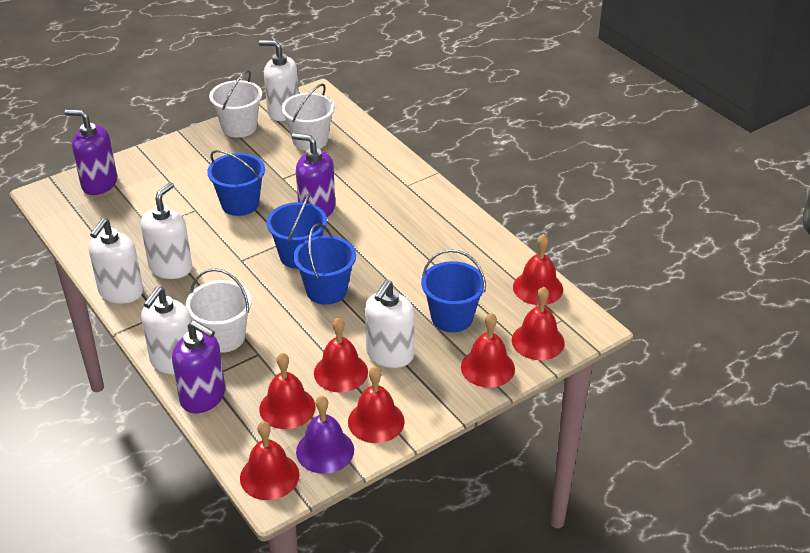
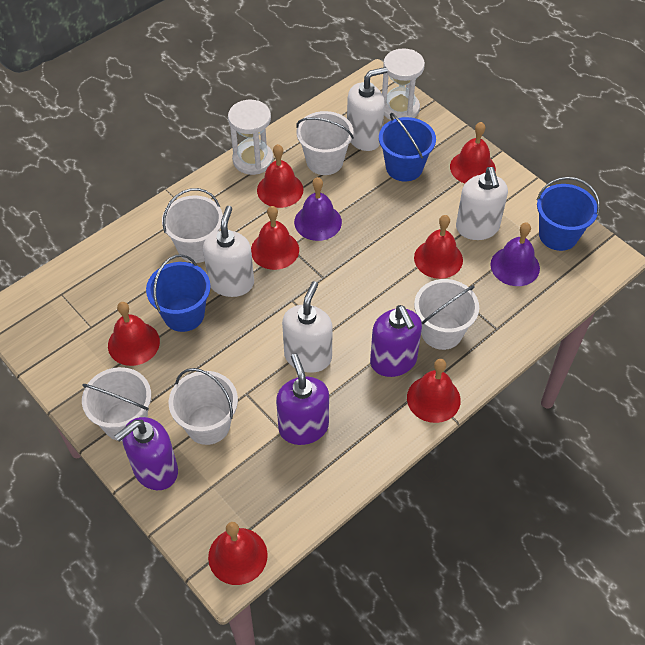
blue bucket: [207,150,265,216] [267,192,327,269] [293,224,356,305] [421,249,486,332] = 4 -> [146,254,211,332] [379,113,436,181] [537,177,600,251] = 3
purple bell: [296,395,354,474] = 1 -> [294,177,342,241] [490,223,540,286] = 2
white bucket: [186,268,252,353] [209,70,262,138] [281,84,335,151] = 3 -> [82,367,151,441] [162,188,223,263] [169,368,238,445] [296,111,354,175] [414,279,479,350] = 5
white hourglass: none = 0 -> [228,100,273,175] [382,48,425,120] = 2
white soap dispenser: [88,218,143,304] [141,182,192,279] [141,287,192,375] [259,40,299,121] [365,280,414,368] = 5 -> [203,206,254,297] [282,281,333,373] [347,67,388,151] [456,167,508,240] = 4

